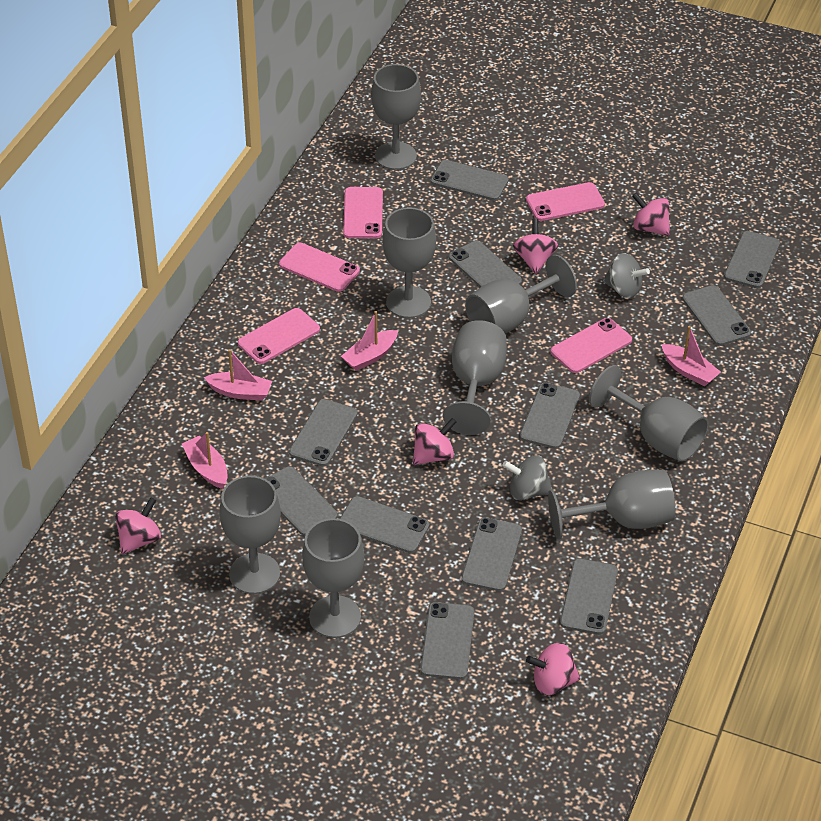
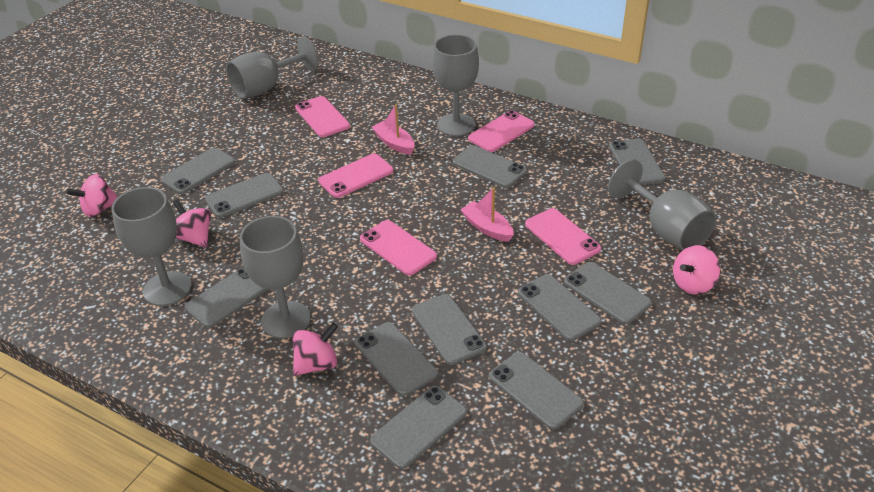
grey goblet: [219,475,281,594] [302,518,364,638] [371,64,421,170] [383,207,436,318] [443,320,507,435] [465,255,577,333] [548,470,675,540] [589,365,709,461] = 8 -> [111,187,191,306] [226,37,319,99] [240,216,311,339] [432,34,479,136] [608,159,716,251] = 5
grey spinning top: [502,455,552,500] [603,253,650,298] = 2 -> none = 0
pink boat: [182,432,228,489] [204,349,272,401] [341,311,398,371] [661,326,721,386] = 4 -> [372,104,415,155] [460,187,514,242] = 2
pink spinning top: [115,497,161,555] [413,418,457,465] [513,219,558,274] [526,643,580,695] [632,193,670,236] = 5 -> [66,174,118,217] [173,199,211,248] [293,323,338,376] [673,245,720,295] = 4

